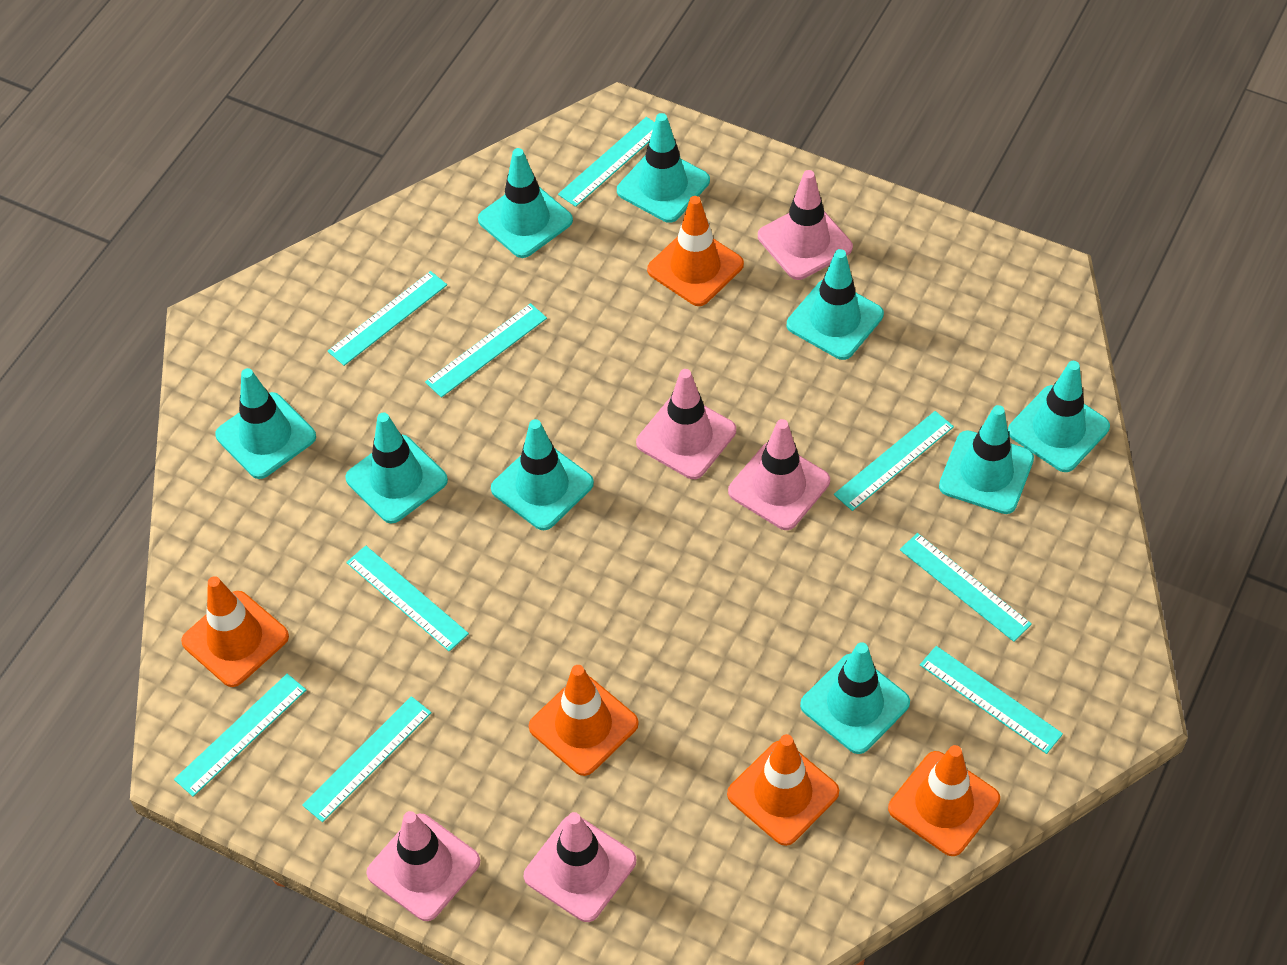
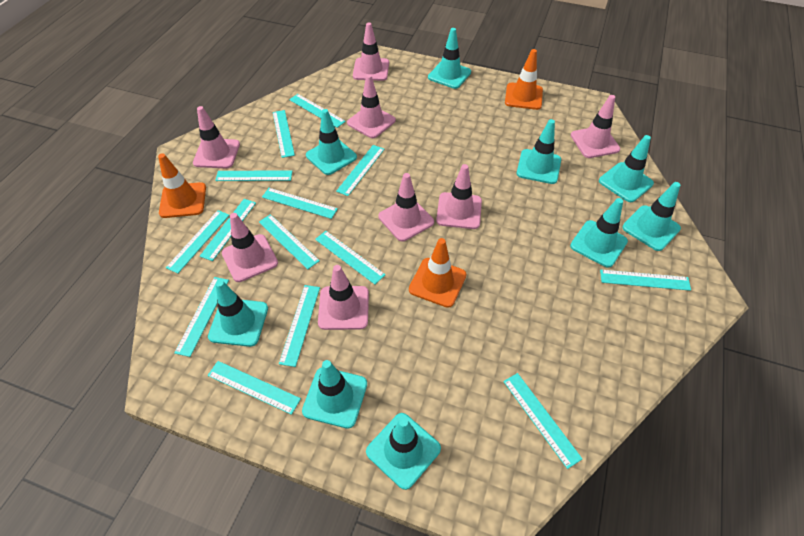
orange traffic cone: [181,576,289,687] [529,665,639,776] [647,196,744,306] [727,734,839,846] [888,745,1000,856] = 5 -> [158,153,206,218] [409,238,466,308] [505,49,543,110] = 3
pink traffic cone: [367,811,480,921] [524,812,636,922] [636,369,736,479] [728,419,830,530] [758,170,853,280] = 5 -> [193,106,240,168] [222,213,278,282] [318,265,369,330] [347,74,396,138] [353,22,389,81] [378,173,434,242] [436,164,482,229] [571,95,620,158] = 8
turquoise ruler: [174,674,306,797] [302,696,432,822] [328,271,447,366] [346,546,469,652] [425,303,547,398] [558,117,655,207] [834,411,954,511] [900,533,1032,642] [920,646,1063,754] = 9 -> [166,210,230,273] [174,277,229,357] [200,199,256,261] [208,361,301,415] [215,170,292,181] [259,214,320,269] [262,188,338,219] [273,110,295,158] [279,285,320,367] [289,94,346,128] [315,231,385,284] [336,145,384,196] [503,373,582,469] [600,269,691,291] = 14

